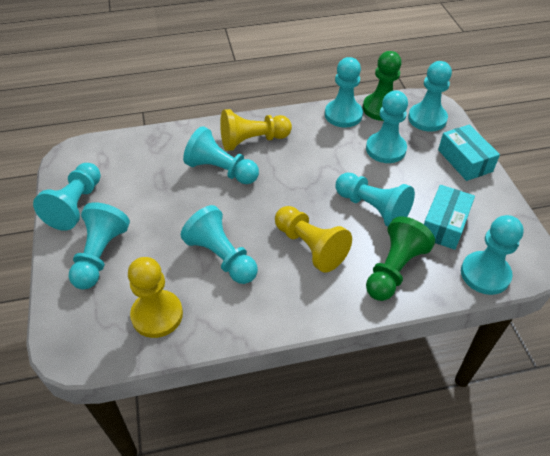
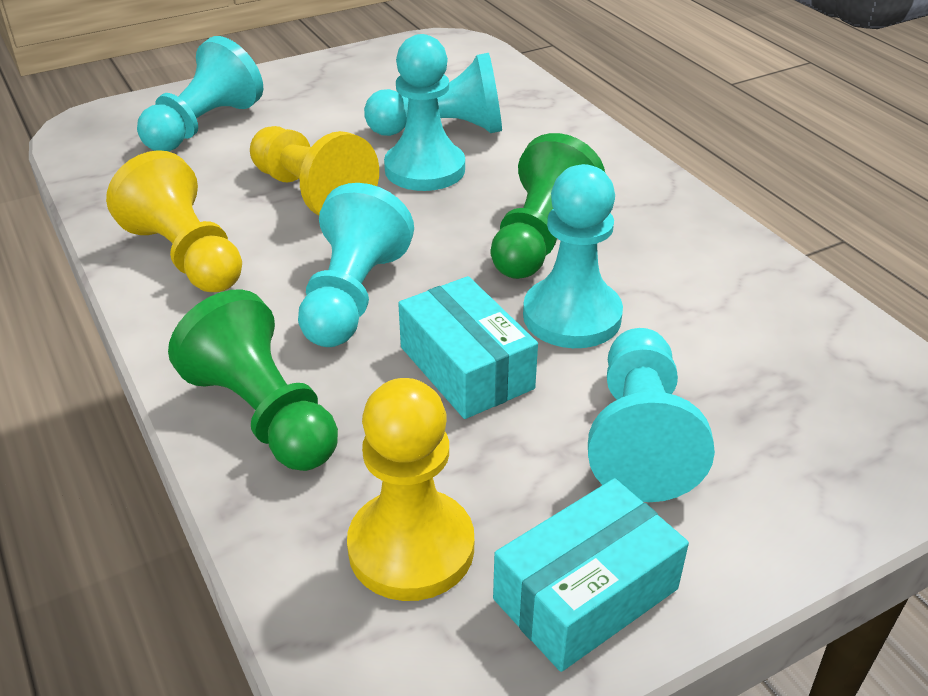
turquoise pawn: [33,163,101,231] [68,202,130,289] [181,205,258,284] [183,126,259,184] [325,57,363,128] [335,173,415,227] [366,90,408,163] [408,61,452,132] [461,215,524,295] = 9 -> [137,36,263,152] [298,183,414,347] [364,53,502,136] [384,34,465,191] [523,164,623,348] [588,328,715,502] = 6

